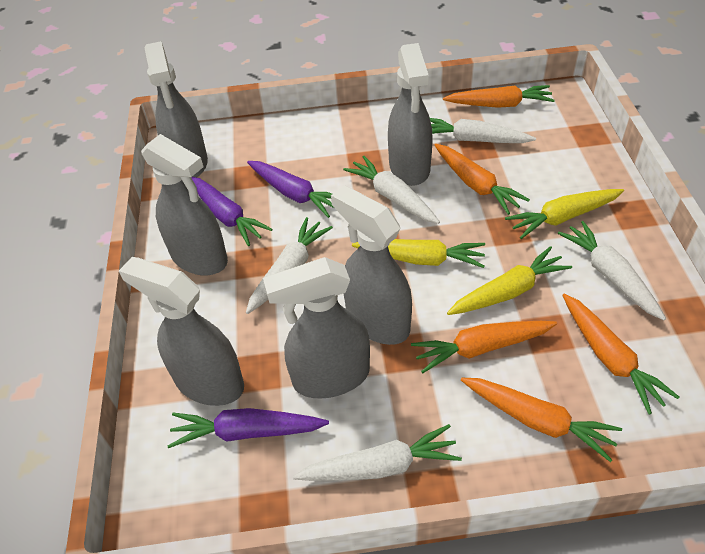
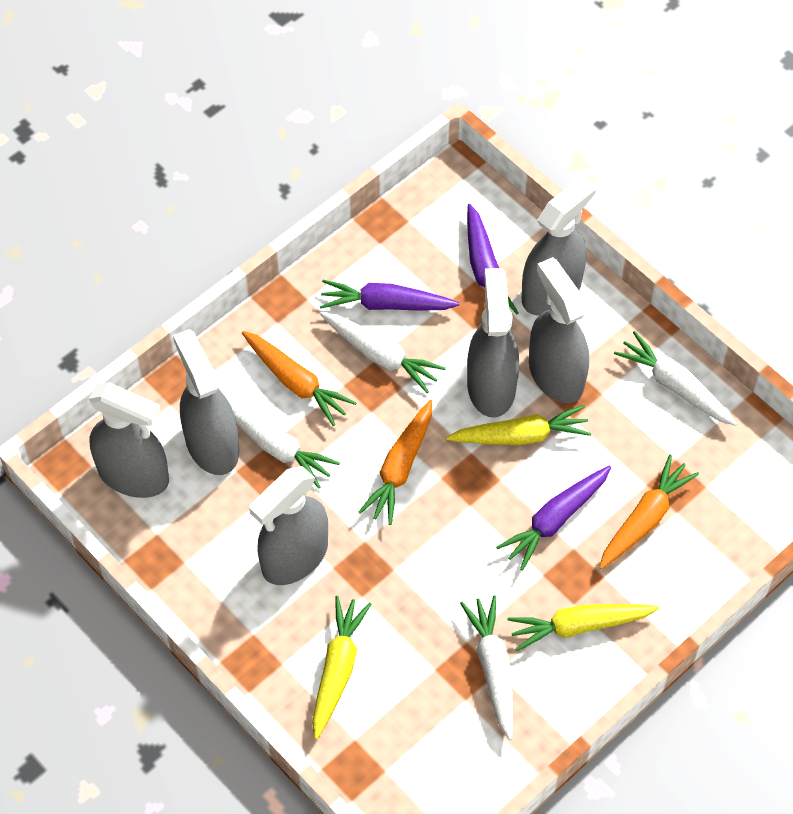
orange carrot: [411,321,557,373] [434,144,530,215] [443,85,555,108] [461,378,622,462] [562,294,679,414] = 5 -> [242,331,357,426] [358,400,432,525] [599,455,699,569] = 3
white carrot: [246,217,333,314] [293,424,462,481] [343,156,440,224] [430,118,536,143] [558,221,666,320] = 5 -> [228,401,340,489] [320,312,446,393] [460,595,513,740] [614,331,737,426] = 4

